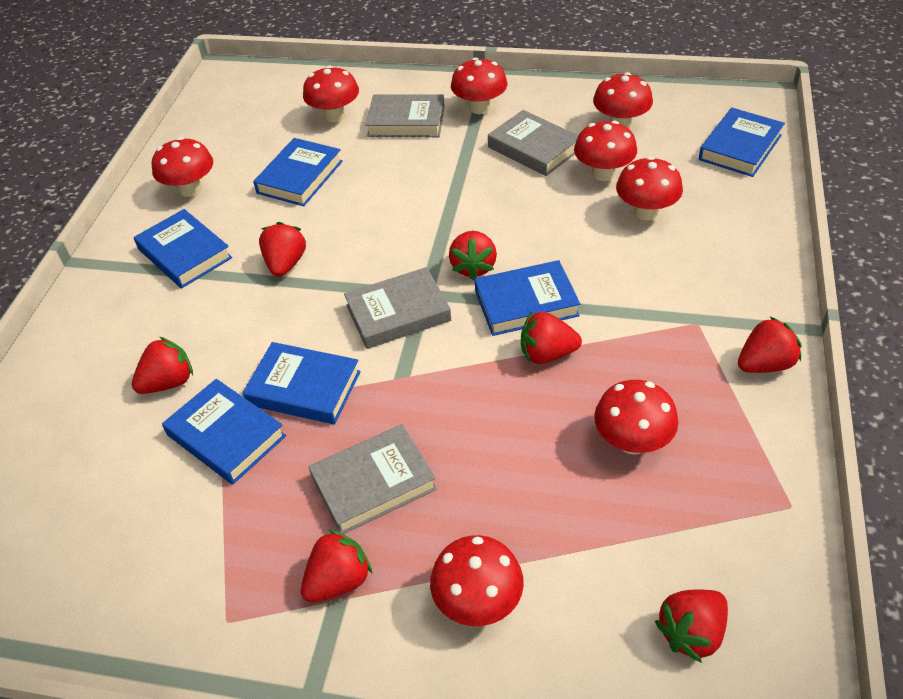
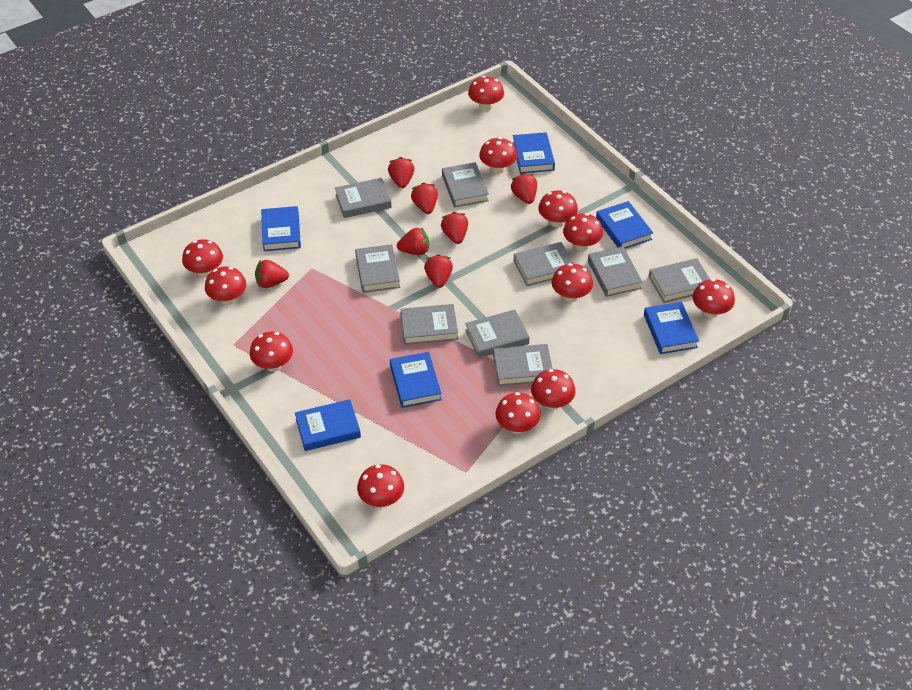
grey book: [309,424,437,534] [344,267,451,349] [365,94,445,137] [488,110,578,176] = 4 -> [335,178,392,218] [355,244,400,293] [401,304,458,345] [442,162,489,207] [465,310,530,358] [493,344,553,386] [514,242,574,286] [588,246,642,297] [649,258,710,303] = 9
red mushroom: [152,137,213,197] [303,66,359,122] [430,535,524,626] [451,57,507,114] [574,121,637,181] [593,72,653,129] [594,380,678,455] [616,156,683,220] = 8 -> [182,239,223,277] [205,266,246,305] [250,332,293,371] [357,464,404,507] [468,76,504,111] [479,137,517,174] [496,392,541,434] [531,369,576,410] [538,190,578,227] [552,263,593,302] [563,213,603,251] [693,279,735,318] = 12

